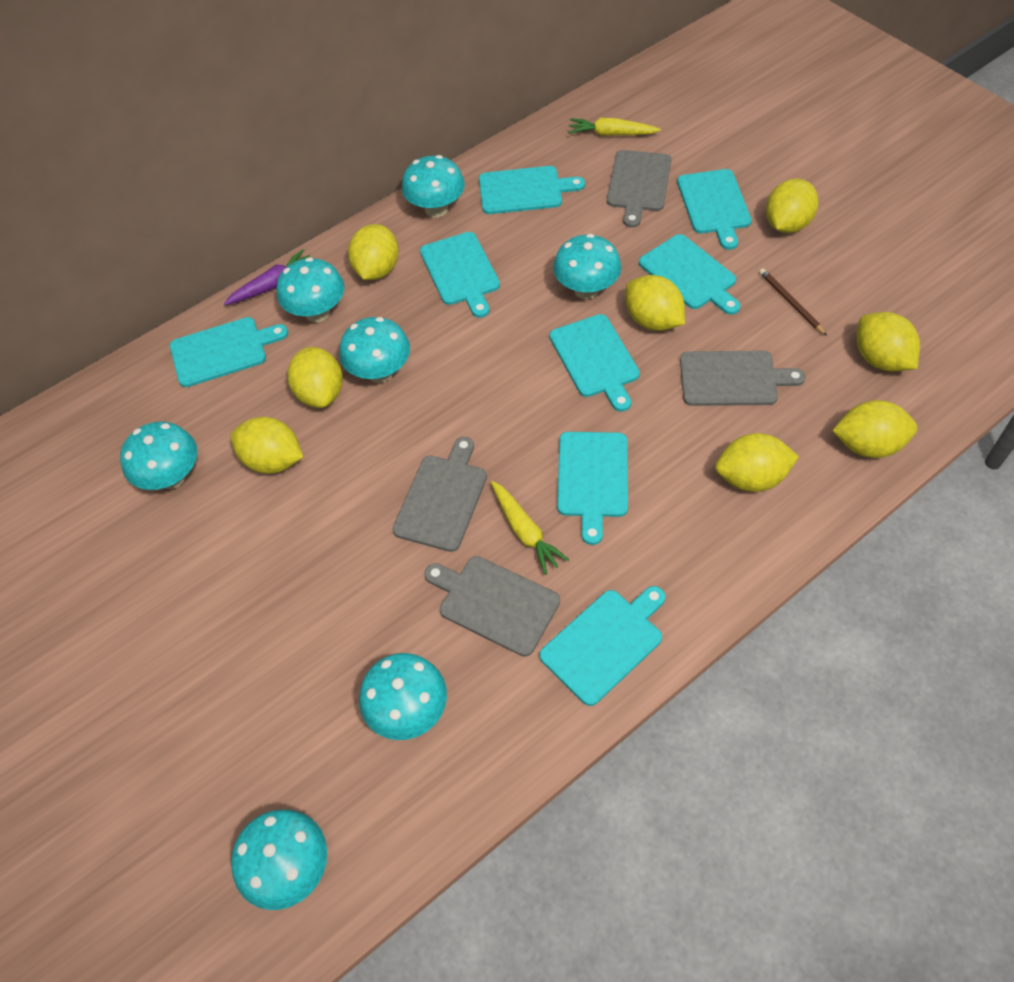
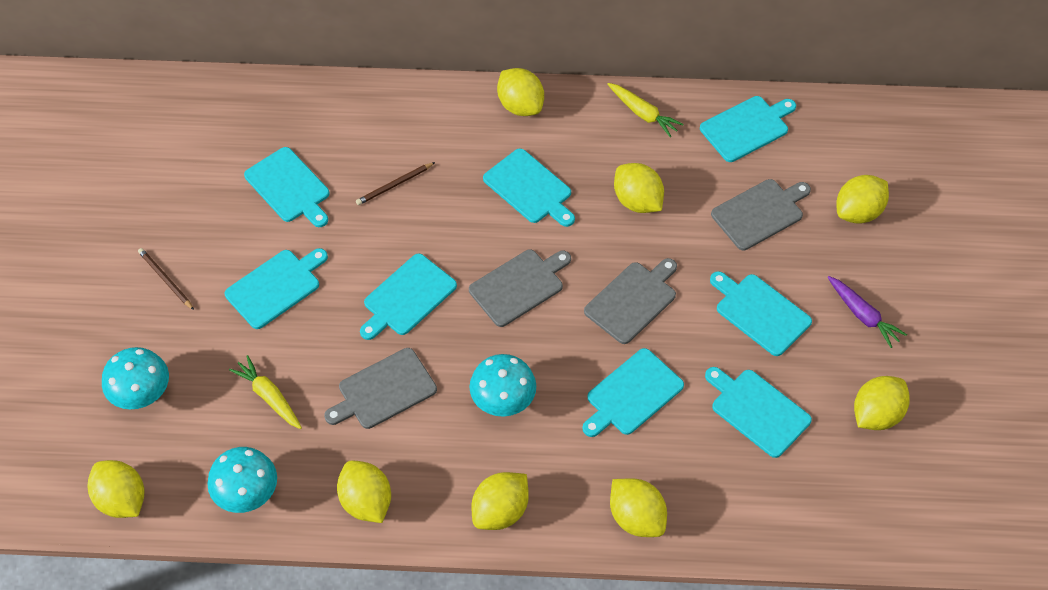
brown pencil: [759,268,827,336] = 1 -> [138,248,194,310] [356,162,435,205] = 2
turquoise mushroom: [120,422,197,490] [231,810,327,910] [277,257,344,322] [339,317,410,383] [359,653,447,740] [402,155,465,218] [553,234,621,299] = 7 -> [102,347,169,409] [207,447,277,513] [469,354,536,417] = 3

